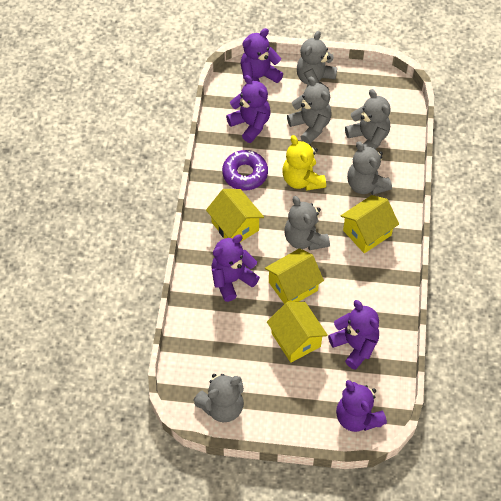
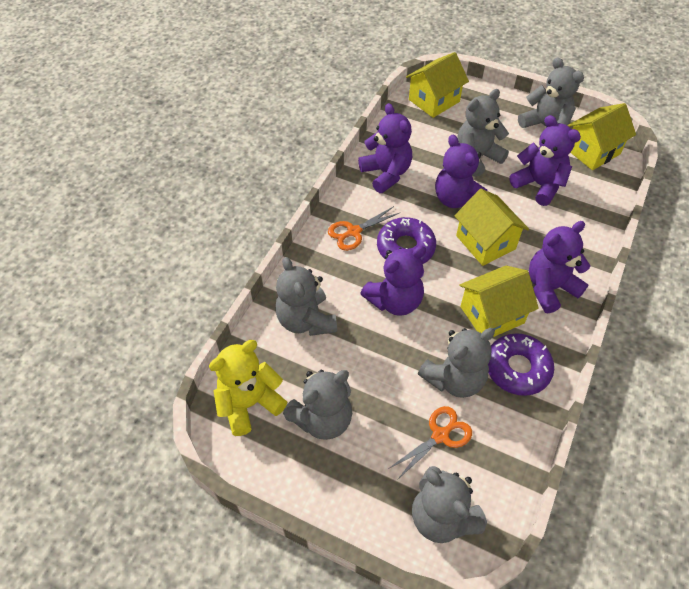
orange scissors: none = 0 -> [328,206,399,251] [388,406,472,480] = 2
purple donut: [222,150,268,190] = 1 -> [377,217,436,264] [488,333,554,396] = 2

